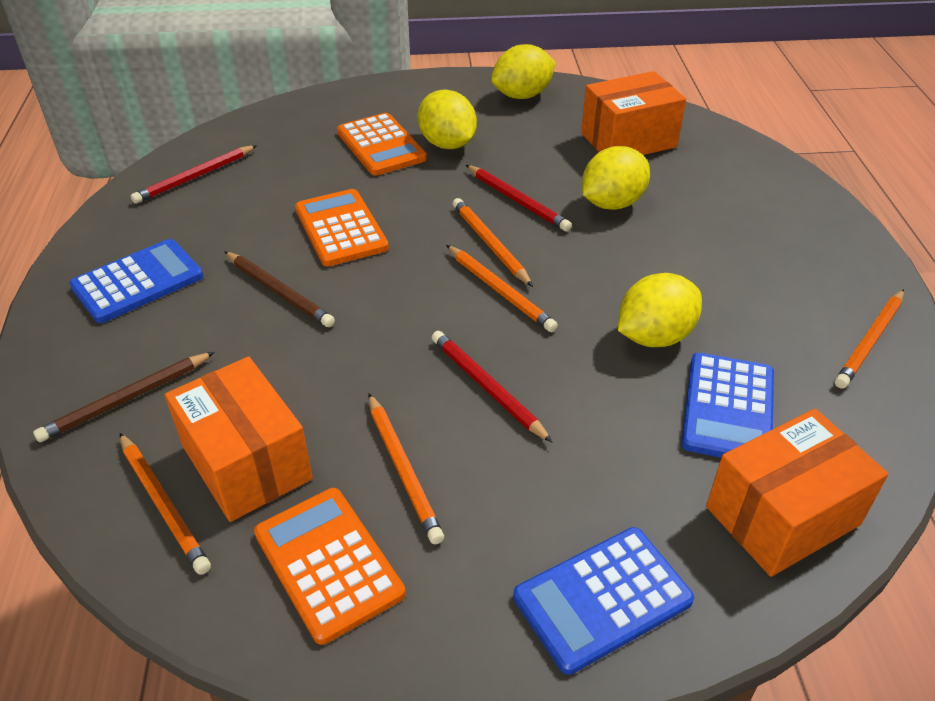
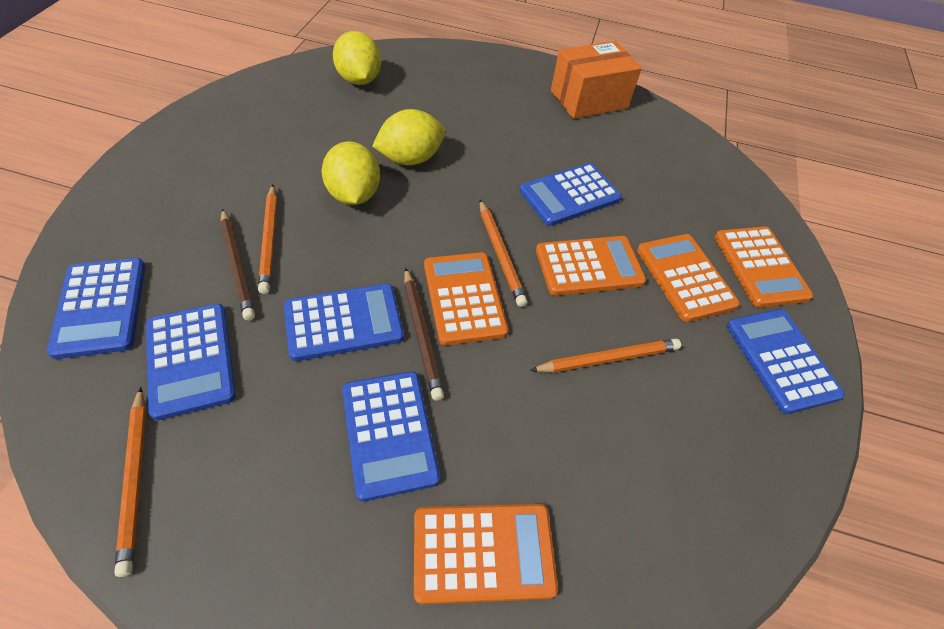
blue calculator: [69,239,203,323] [513,527,694,675] [681,353,774,458] = 3 -> [47,258,145,359] [146,304,236,420] [284,284,404,361] [342,371,440,502] [520,163,622,226] [727,309,845,414] = 6
orange box: [165,356,313,522] [581,71,686,155] [706,409,889,577] = 3 -> [551,41,642,119] = 1
orange calculator: [254,488,405,645] [295,189,389,267] [337,113,427,176] = 3 -> [414,504,558,604] [424,252,509,345] [536,236,646,296] [637,234,740,322] [715,227,813,308] = 5
orange pencil: [120,433,211,575] [369,393,444,544] [446,245,558,332] [453,198,533,287] [835,289,904,389] = 5 -> [114,387,146,577] [258,185,277,294] [480,200,527,307] [530,338,681,373] = 4
red pencil: [131,145,257,204] [432,331,553,443] [466,165,572,231] = 3 -> none = 0
yellow lemon: [418,90,477,149] [491,44,556,99] [582,146,650,210] [618,273,702,347] = 4 -> [322,142,380,205] [333,31,381,85] [372,109,445,165] = 3

